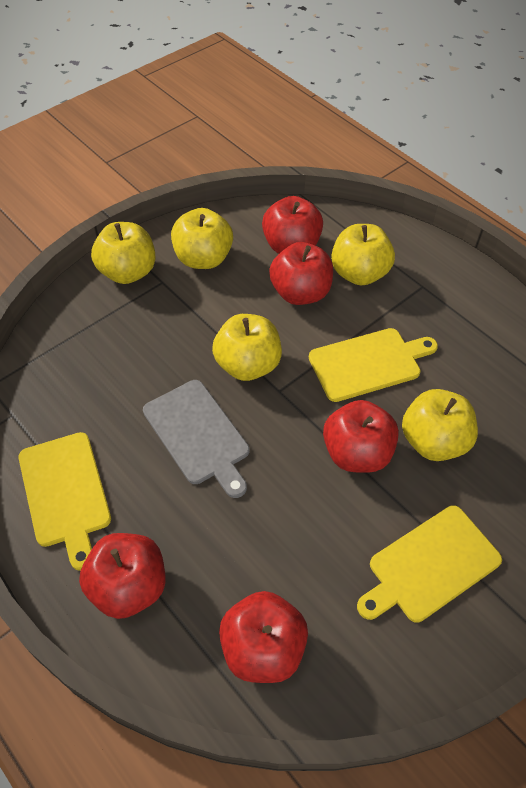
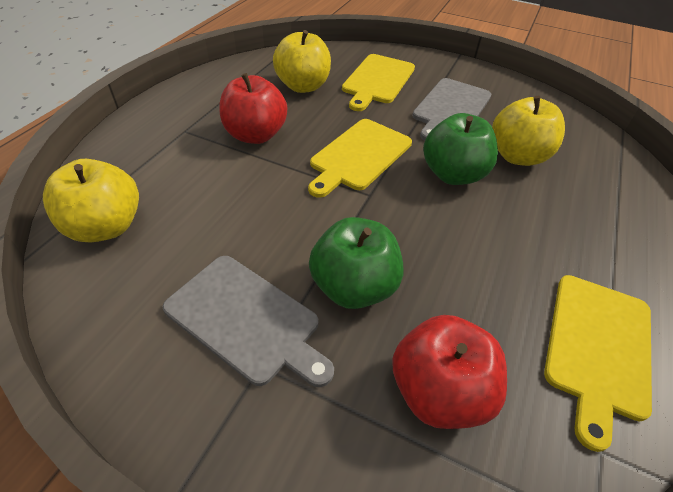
green apple: none = 0 -> [309,217,403,309] [423,113,498,185] = 2
grey cutting board: [143,380,249,498] = 1 -> [163,256,334,387] [412,78,491,140] = 2
red apple: [79,533,166,619] [219,591,308,683] [262,196,323,254] [269,242,333,305] [323,400,399,473] = 5 -> [219,73,287,144] [392,315,507,429] = 2
yellow apple: [91,222,156,284] [171,208,233,269] [212,314,282,381] [331,224,395,286] [402,389,478,461] = 5 -> [43,159,139,242] [273,30,331,93] [492,96,565,166] = 3

